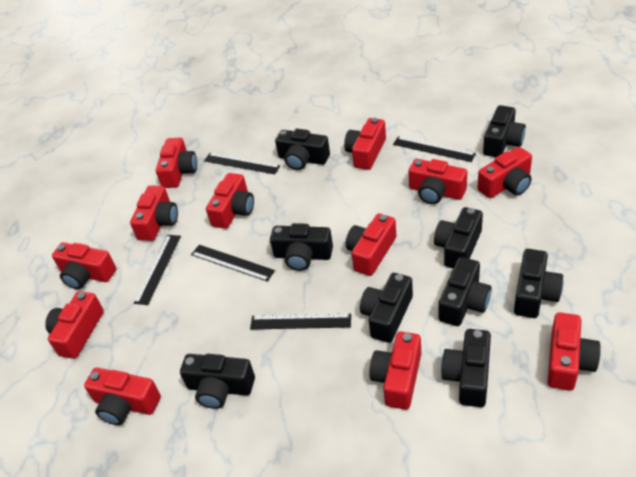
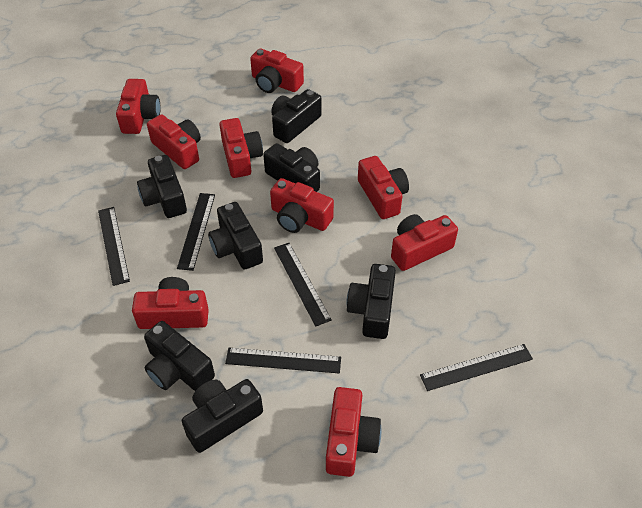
black camera: [180,354,255,409] [270,223,333,271] [275,129,330,170] [360,273,413,343] [434,207,483,268] [438,257,492,326] [441,329,491,407] [483,105,526,157] [514,249,563,318] = 9 -> [137,155,187,218] [144,321,215,391] [182,379,263,453] [208,202,263,270] [263,143,320,192] [271,89,322,143] [347,264,396,339] = 7
red camera: [45,291,104,359] [52,242,116,289] [84,367,161,425] [130,185,178,241] [156,138,197,188] [206,173,254,229] [344,118,386,170] [346,213,396,276] [369,332,421,410] [409,159,467,204] [477,147,532,198] [547,312,601,391] = 12 -> [116,79,160,134] [132,277,209,329] [147,114,201,169] [219,118,263,178] [250,49,304,93] [270,178,334,233] [326,387,382,477] [358,156,409,219] [391,214,458,271] = 9

